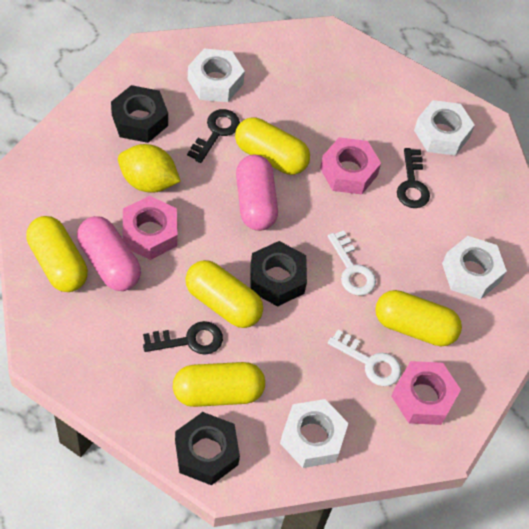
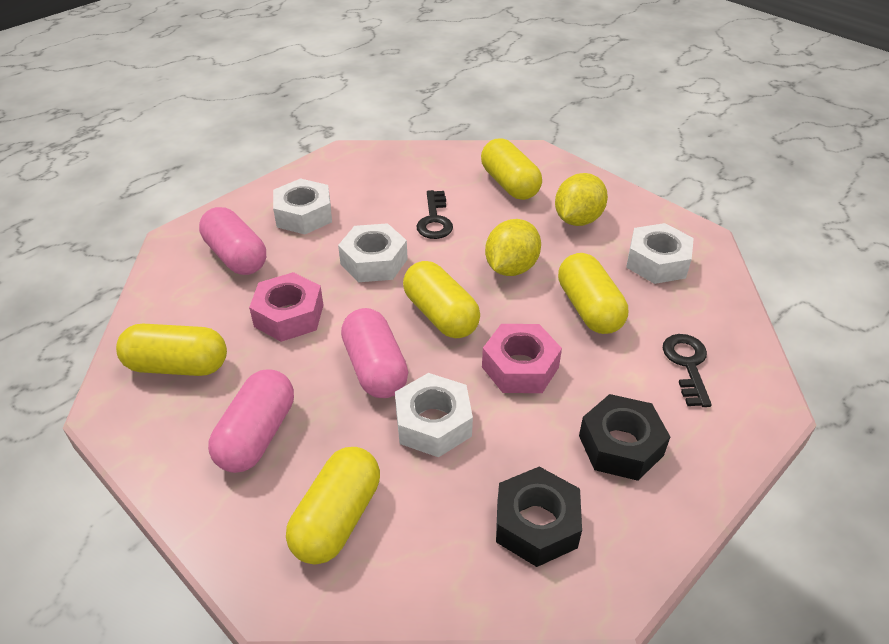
black key: [143,321,223,355] [187,109,240,163] [397,148,430,208] = 3 -> [417,190,453,239] [663,334,712,407] = 2
black nut: [111,85,168,143] [175,412,240,485] [250,241,307,307] = 3 -> [496,466,582,567] [579,394,670,481] = 2
pink capsule: [77,216,141,291] [236,155,278,231] = 2 -> [199,207,266,275] [208,370,294,473] [341,308,408,398] = 3
pink nut: [123,196,177,260] [320,137,381,195] [391,361,461,425] = 3 -> [249,272,323,342] [482,324,562,393] = 2
white key: [328,230,376,296] [328,330,401,386] = 2 -> none = 0
yellow lemon: [118,144,181,193] = 1 -> [485,219,541,276] [555,173,608,226] = 2

